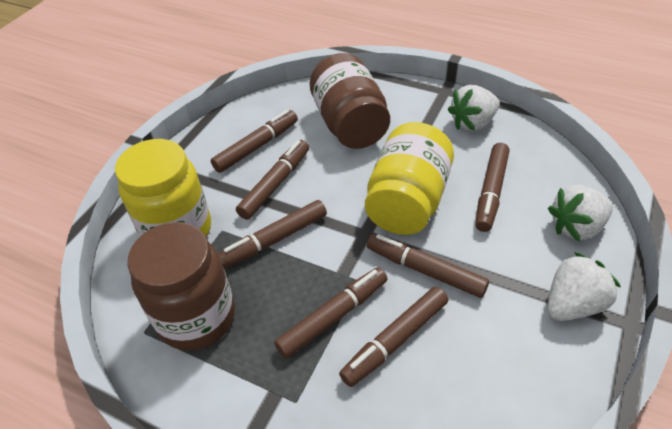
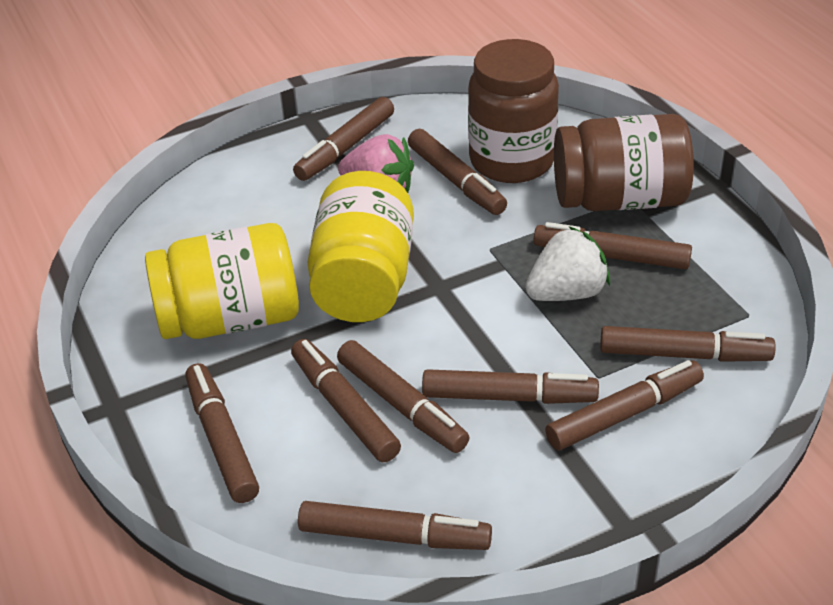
brown marker: [211,110,298,173] [218,200,327,269] [236,140,309,220] [274,267,387,359] [339,286,448,387] [367,234,489,298] [475,143,509,232] = 7 -> [185,363,259,503] [291,339,401,462] [293,97,394,181] [298,501,492,550] [337,340,469,453] [408,129,507,215] [422,369,599,404] [534,222,692,269] [545,360,704,450] [600,326,776,362] = 10
pink strawberry: none = 0 -> [338,134,414,193] = 1
white strawberry: [448,85,500,132] [547,252,621,321] [548,185,613,242] = 3 -> [525,226,610,301] = 1

